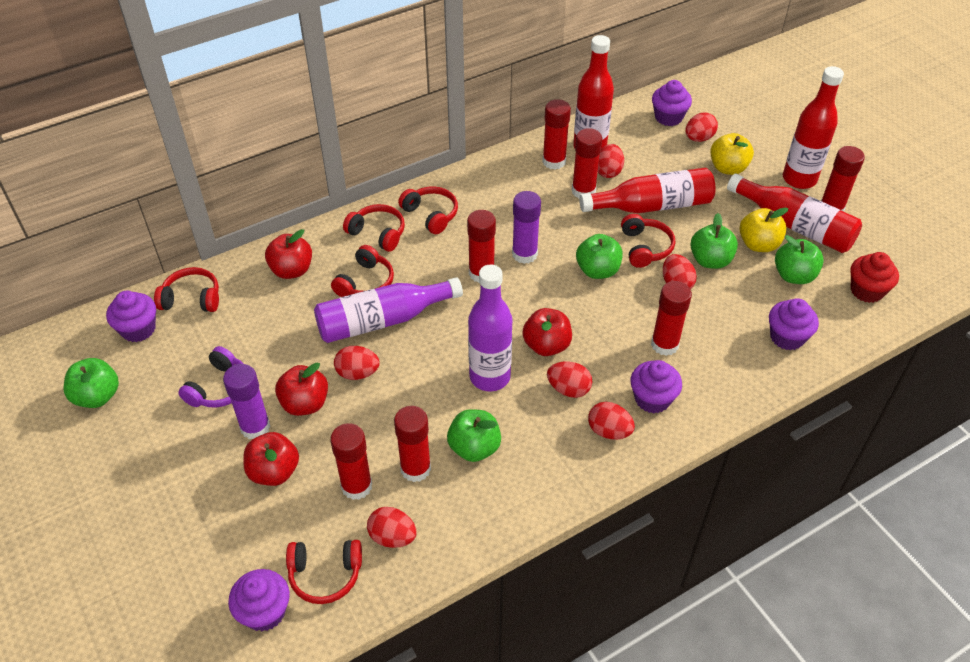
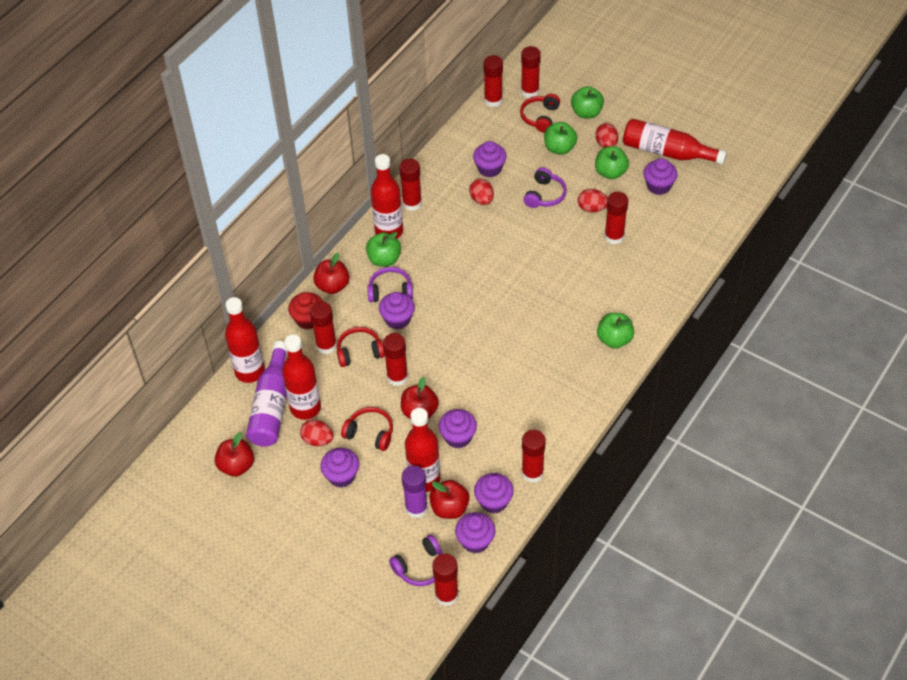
purple bottle: [314,277,463,343] [468,265,512,391] = 2 -> [246,341,287,447] = 1
purple cupcake: [106,291,156,342] [228,569,290,631] [630,360,682,414] [652,80,692,126] [769,298,819,350] = 5 -> [320,448,359,488] [379,292,415,330] [439,409,477,448] [455,512,496,554] [473,141,506,177] [474,473,514,513] [643,158,677,195] = 7
purple glue stick: [223,364,271,439] [512,191,541,264] = 2 -> [402,466,428,518] = 1
purple headphones: [178,346,243,408] = 1 -> [367,267,413,302] [389,535,443,586] [523,167,567,208] = 3
red bottle: [573,35,614,149] [579,168,716,213] [727,174,862,253] [783,66,844,189] = 4 -> [225,297,265,383] [282,334,321,420] [371,154,403,239] [405,408,440,492] [623,119,727,165] = 5
red egg: [334,346,380,380] [367,507,417,548] [547,361,592,398] [588,402,635,439] [598,144,624,178] [663,254,697,289] [685,112,718,142] = 7 -> [300,420,334,446] [469,179,494,205] [578,189,608,213] [595,123,618,148] = 4
red glue stick: [330,423,372,500] [394,406,431,482] [467,210,496,283] [542,99,571,170] [572,128,602,199] [651,281,692,356] [821,146,865,212] = 7 -> [310,301,337,354] [383,333,408,386] [399,159,422,211] [432,554,459,606] [484,55,503,107] [521,46,541,98] [522,430,546,483] [604,192,628,245] = 8
red headphones: [154,267,219,312] [286,540,362,604] [331,245,394,297] [343,204,405,252] [398,186,458,234] [621,214,675,268] = 6 -> [337,327,385,367] [341,407,393,451] [520,94,560,133] = 3
yellow apple: [710,133,754,175] [740,207,788,252] = 2 -> none = 0

